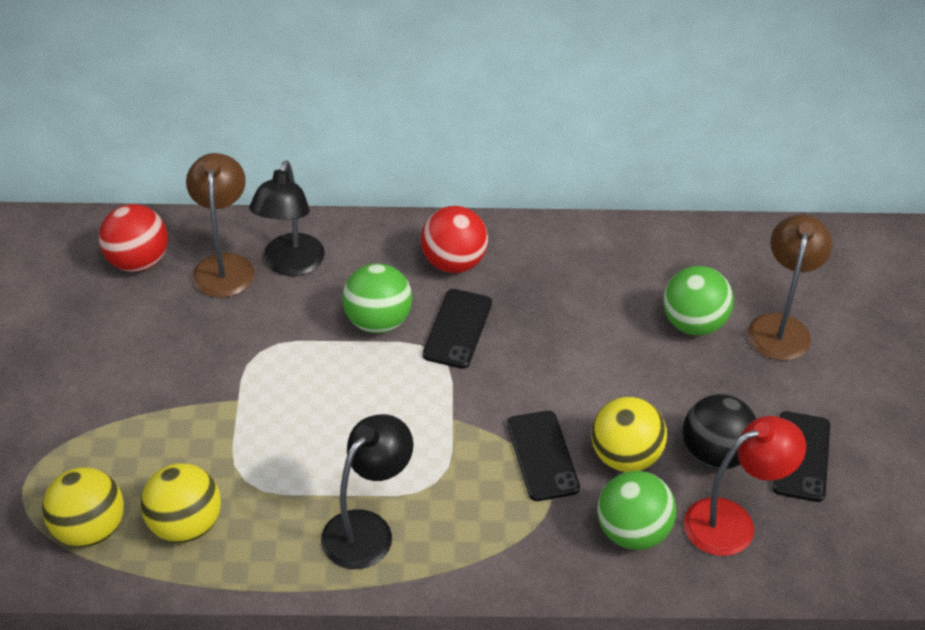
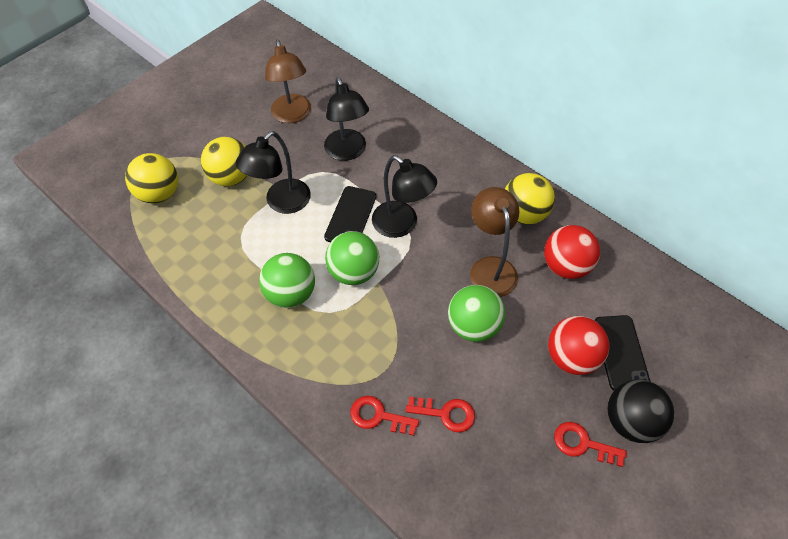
black lamp: [249,160,325,276] [321,414,413,569] = 2 -> [236,131,311,214] [324,77,369,161] [372,155,437,238] = 3
black phone: [423,289,492,369] [507,410,580,501] [772,411,830,502] = 3 -> [324,186,376,242] [595,315,651,390] = 2
red key: none = 0 -> [350,396,419,436] [405,396,475,433] [554,422,627,467] = 3
red lamp: [684,416,806,556] = 1 -> none = 0

